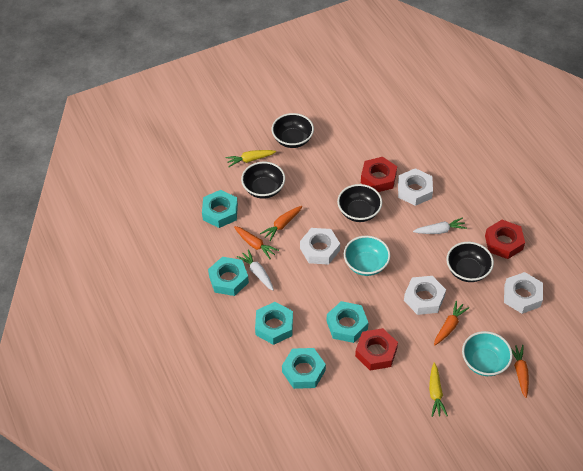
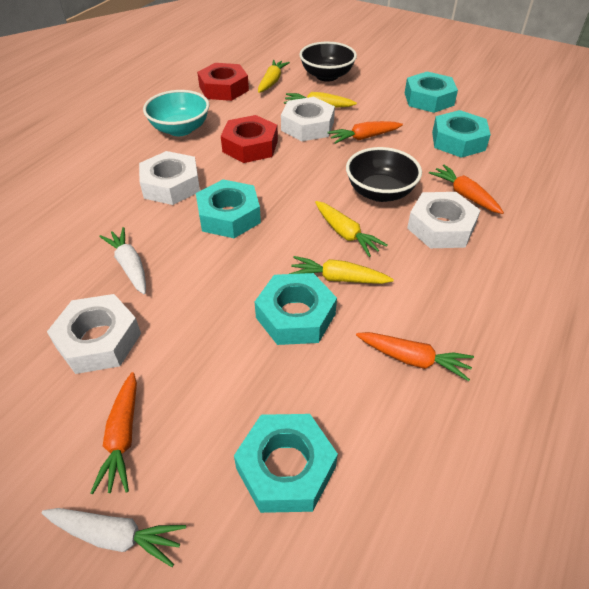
black bowl: [241,162,285,199] [272,113,314,148] [337,184,382,222] [446,242,494,282] = 4 -> [299,42,357,82] [346,147,422,202] = 2
red nut: [355,328,398,371] [361,157,397,192] [485,220,525,259] = 3 -> [197,63,249,101] [221,115,278,163] = 2
turquoise bowl: [344,236,390,276] [462,331,513,376] = 2 -> [143,90,210,136] = 1
yellow carrot: [225,150,276,167] [429,362,448,417] = 2 -> [258,60,290,93] [284,92,357,108] [289,256,394,284] [315,201,388,257] = 4

